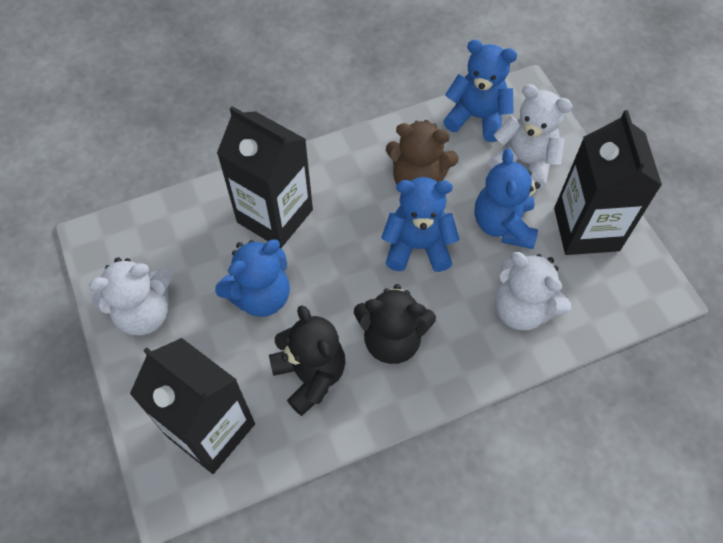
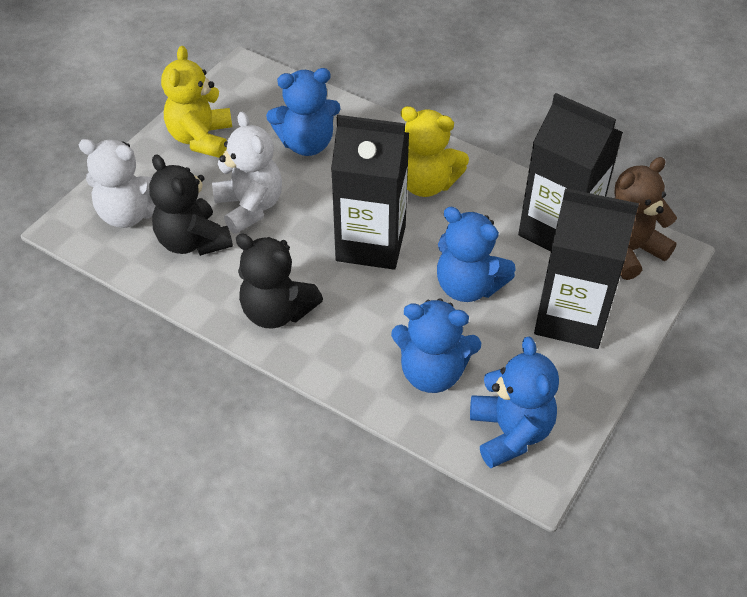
white teddy bear: [89,258,172,335] [488,84,572,190] [495,252,571,330] = 3 -> [79,139,155,228] [212,112,282,234] = 2
yellow teddy bear: none = 0 -> [161,46,232,158] [401,106,469,197] = 2

